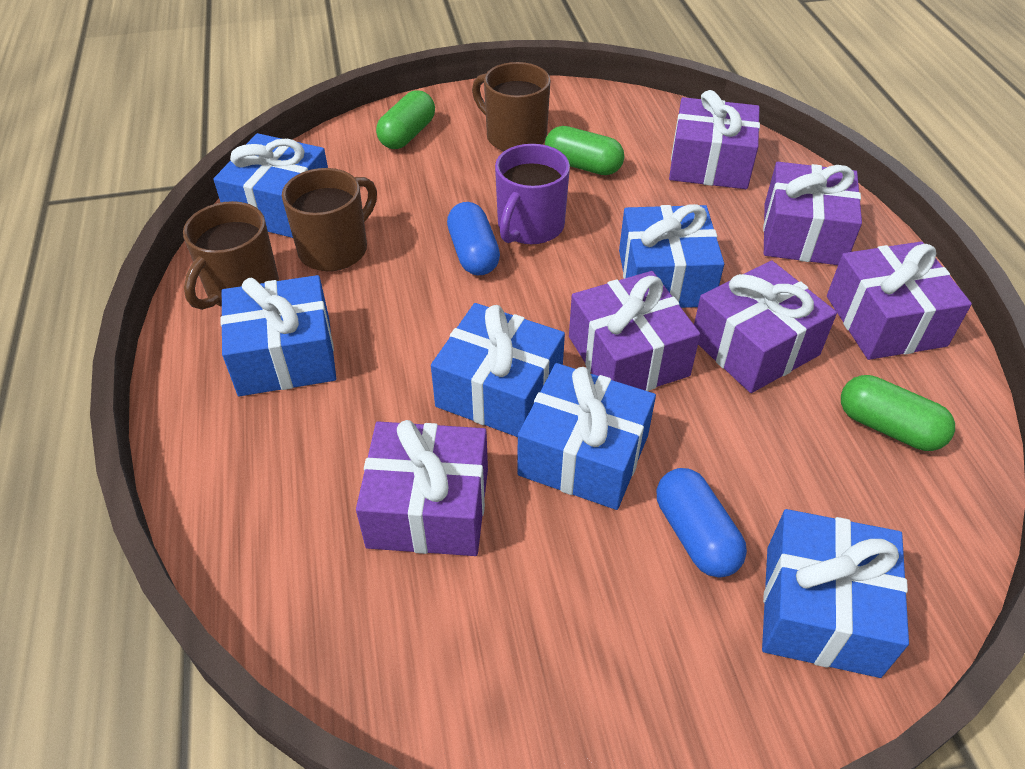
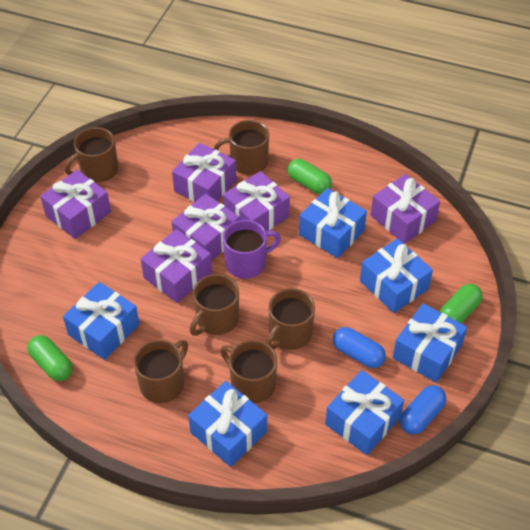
brown mug: [183,201,279,310] [282,168,377,271] [472,62,551,151] = 3 -> [65,127,118,182] [134,340,188,403] [190,274,239,336] [214,120,269,175] [220,340,277,403] [266,288,315,350] = 6

